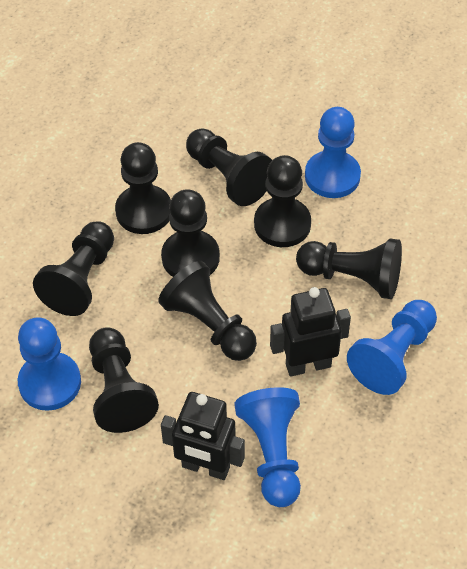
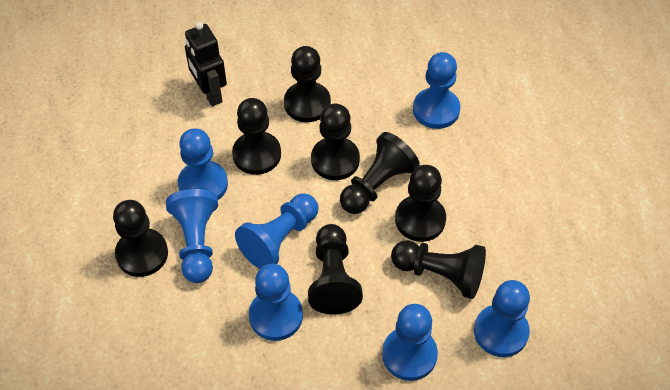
black robot: [161,392,245,480] [270,287,351,377] = 2 -> [185,22,227,106] = 1
blue pawn: [18,317,81,411] [234,387,301,507] [305,107,361,198] [347,300,437,395] = 4 -> [166,189,218,283] [178,128,228,200] [235,193,318,269] [249,264,303,341] [382,304,438,381] [413,52,461,129] [474,280,530,357] = 7

